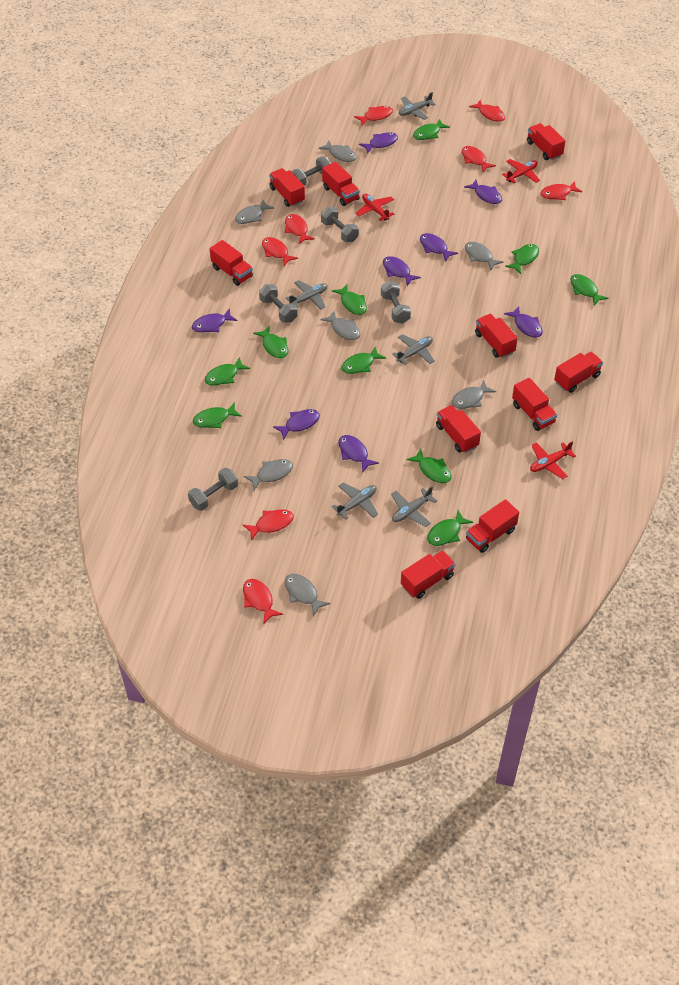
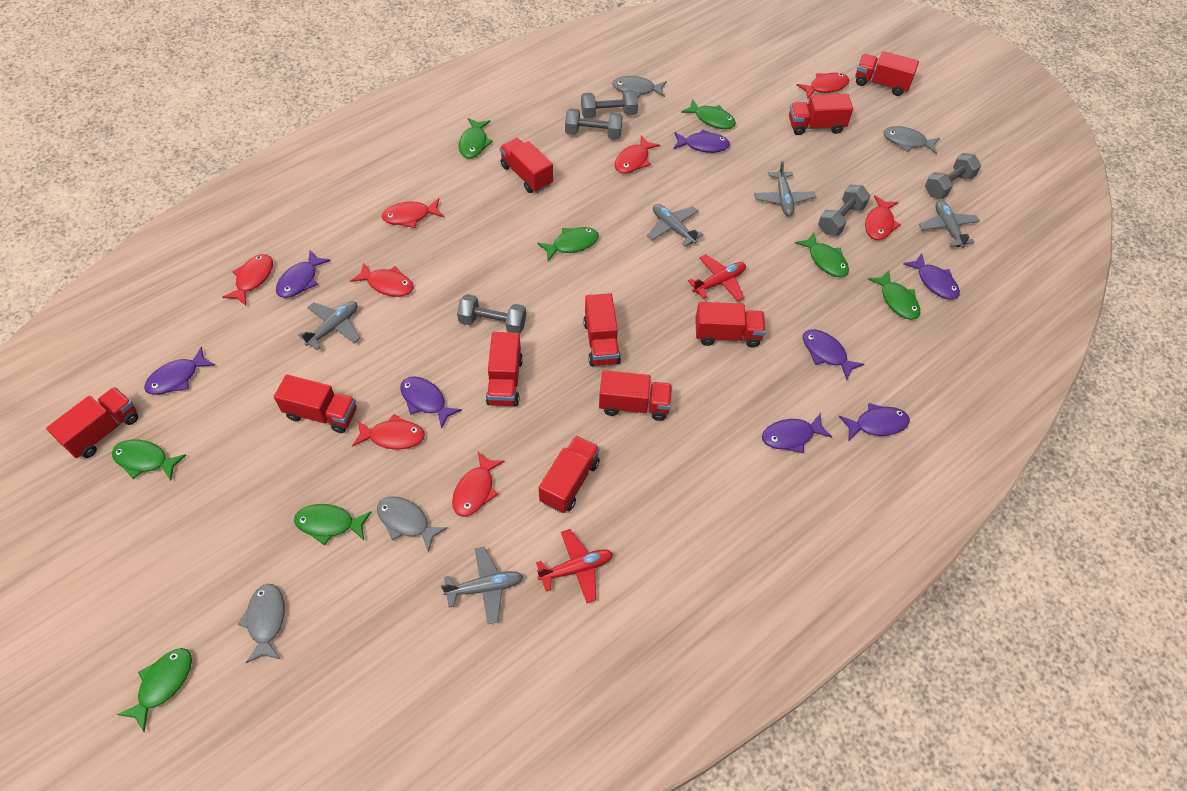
green fish: [193,402,242,428] [205,357,250,386] [253,326,288,358] [332,284,367,315] [341,347,386,374] [406,448,452,483] [413,119,450,140] [427,510,473,546] [505,244,539,274] [570,274,608,306] = 10 -> [112,440,186,480] [117,648,192,733] [294,504,371,546] [459,118,493,159] [537,227,599,261] [681,99,736,129] [795,233,849,277] [868,270,920,320] = 8
grey fish: [235,200,274,224] [244,459,293,490] [285,574,330,616] [318,141,356,162] [320,311,360,340] [452,380,496,409] [465,242,503,271] = 7 -> [237,584,285,663] [377,496,448,552] [612,76,667,98] [883,126,940,154] = 4
red plane: [355,194,394,221] [502,159,540,183] [530,441,576,479] = 3 -> [536,529,613,603] [688,254,746,301] = 2

